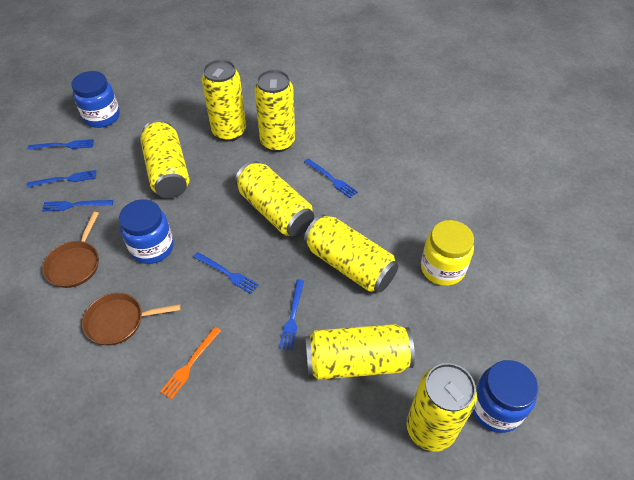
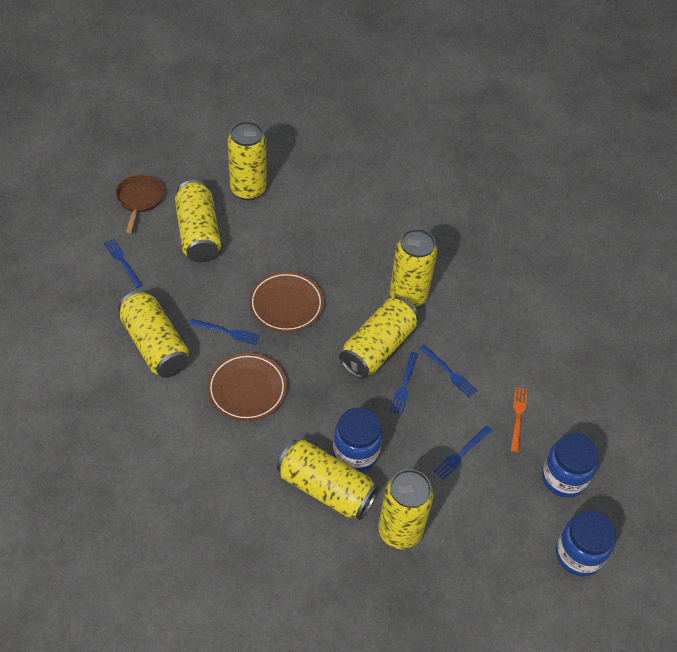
blue fork: [27,139,94,150] [27,170,96,188] [42,200,113,212] [193,252,259,294] [279,279,304,351] [304,158,358,198] = 6 -> [104,238,142,288] [189,319,260,345] [390,352,418,415] [419,345,477,397] [434,426,492,480] = 5
brown pan: [42,212,99,288] [82,293,181,346] = 2 -> [116,174,164,233] = 1
brown plate: none = 0 -> [207,353,287,421] [249,271,324,332] = 2
yellow jar: [421,220,474,286] = 1 -> none = 0

